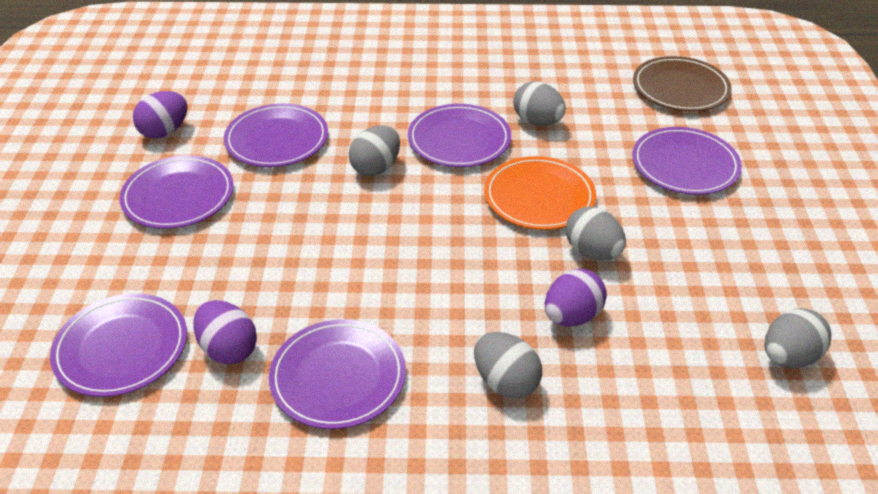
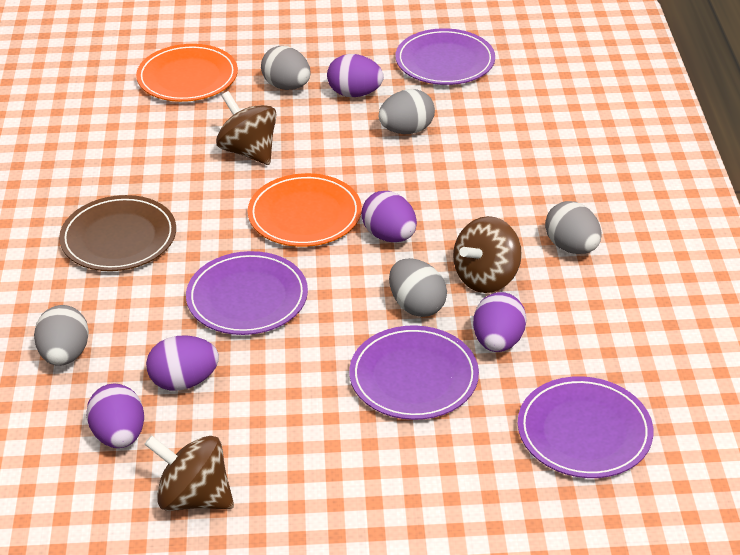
brown spinning top: none = 0 -> [144,435,234,511] [216,91,277,165] [453,216,522,293] = 3
orange plate: [484,156,596,230] = 1 -> [136,44,238,102] [248,173,362,247] = 2
purple egg: [133,91,188,139] [193,300,257,364] [545,269,607,327] = 3 -> [86,383,144,448] [146,335,219,391] [327,54,384,97] [361,191,417,242] [473,292,527,352] = 5
purple plate: [50,293,187,397] [119,155,234,229] [224,103,328,167] [269,320,406,429] [408,104,511,167] [632,127,742,195] = 6 -> [186,251,308,335] [349,325,479,420] [395,28,495,85] [518,376,653,478] = 4

